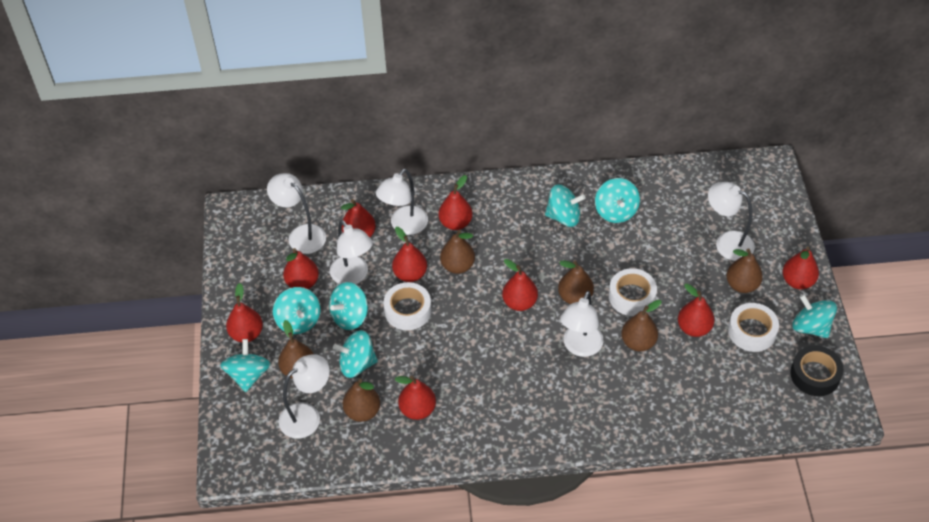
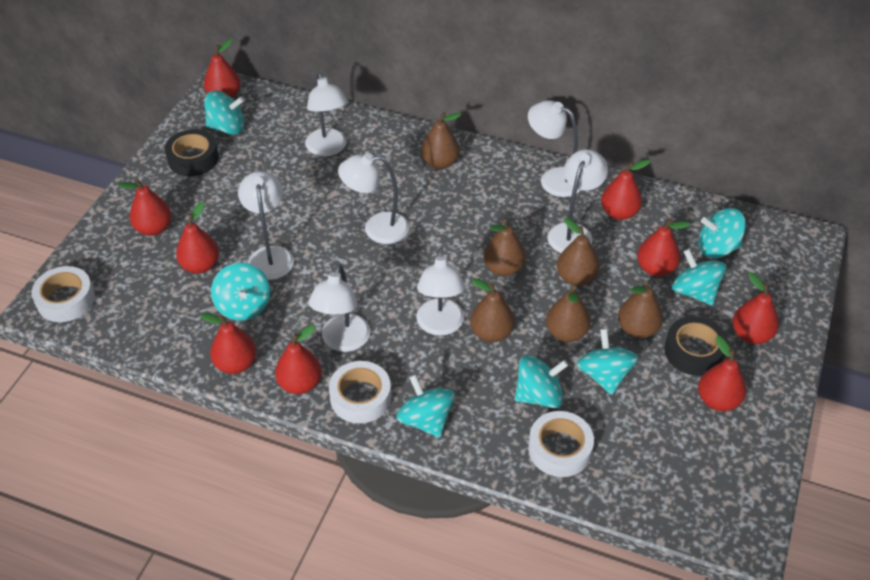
black tape: [790,345,844,396] = 1 -> [165,129,219,177] [664,316,728,376] = 2
white lamp: [267,173,326,254] [278,354,330,439] [330,220,373,284] [376,169,428,235] [560,291,604,357] [708,182,755,261] = 6 -> [238,171,294,280] [305,72,348,156] [308,264,370,352] [338,153,410,244] [416,248,465,336] [528,100,581,197] [548,149,608,253] = 7

